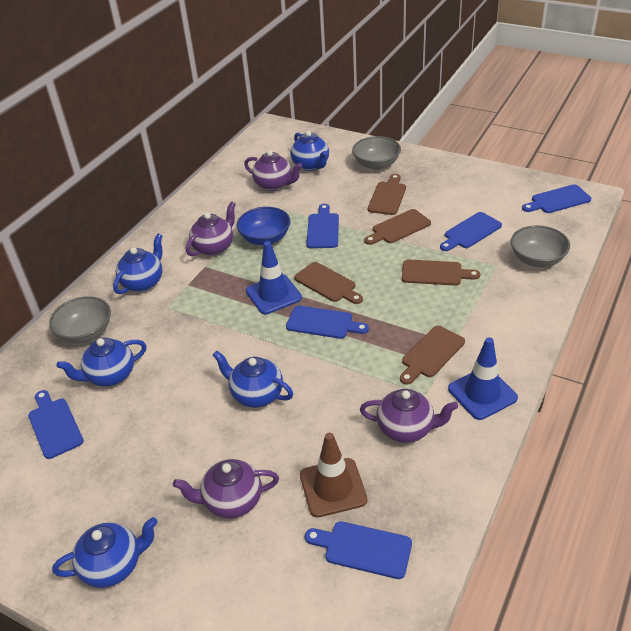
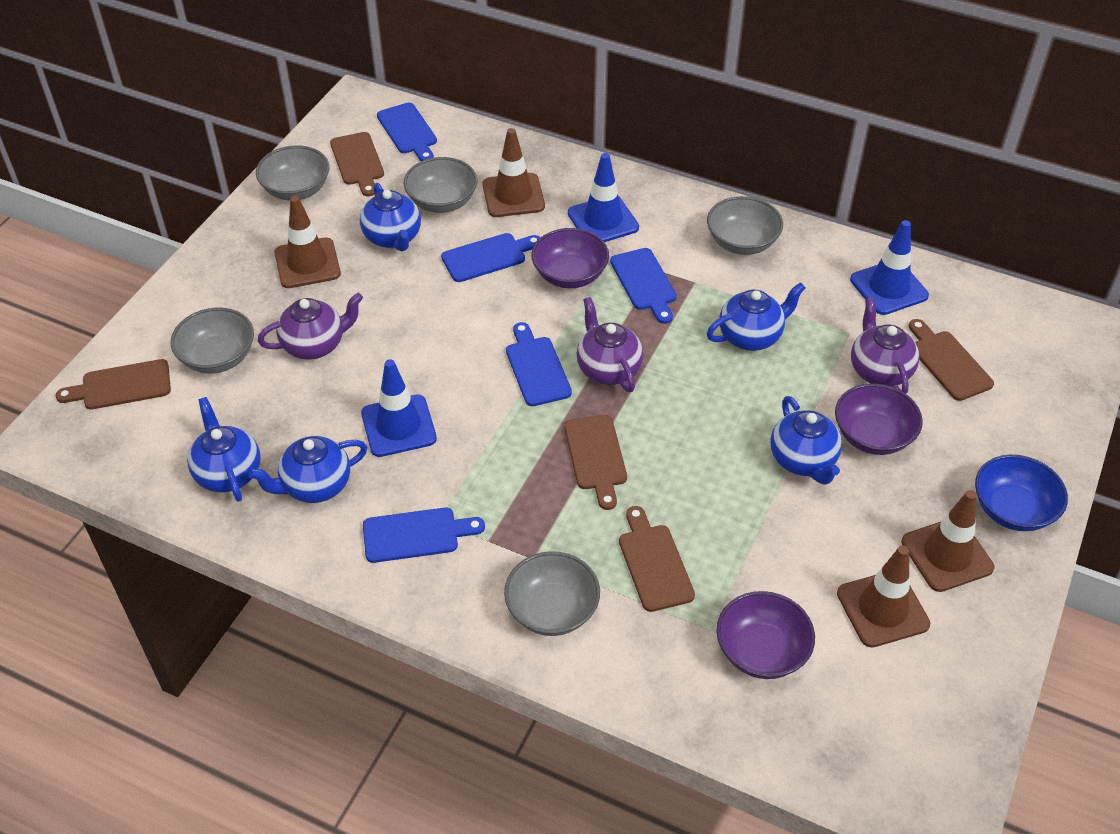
blue cutting board: [28,390,84,459] [286,305,369,339] [305,521,412,579] [307,204,339,248] [440,212,502,251] [522,184,591,213] = 6 -> [363,508,485,563] [377,103,437,161] [441,233,540,282] [506,322,572,406] [610,248,677,324] = 5
blue traffic cone: [246,241,302,314] [448,338,518,420] = 2 -> [361,359,437,457] [568,153,639,242] [850,220,929,315] = 3
brown traffic cone: [300,433,367,517] = 1 -> [274,196,341,288] [483,128,545,217] [837,545,930,648] [901,490,994,592] = 4
grey bowl: [49,296,111,343] [352,136,401,170] [511,225,570,267] = 3 -> [171,308,254,373] [256,145,330,200] [403,157,478,213] [504,551,600,636] [707,196,783,255] = 5
purple bowl: none = 0 -> [531,228,609,288] [716,591,815,679] [835,384,923,455] = 3
purple teapot: [173,459,279,519] [186,201,236,256] [244,150,302,191] [360,389,458,443] = 4 -> [258,293,363,360] [576,297,643,392] [851,297,919,394] = 3

